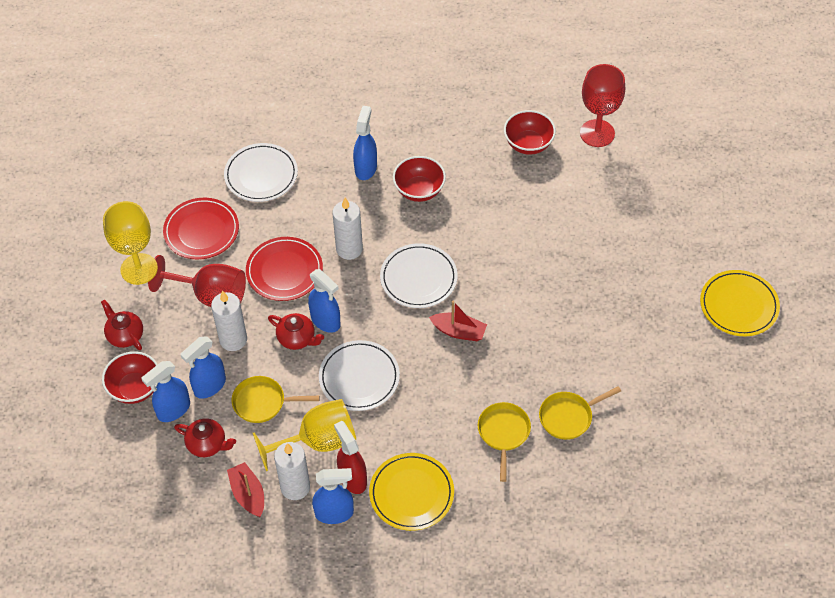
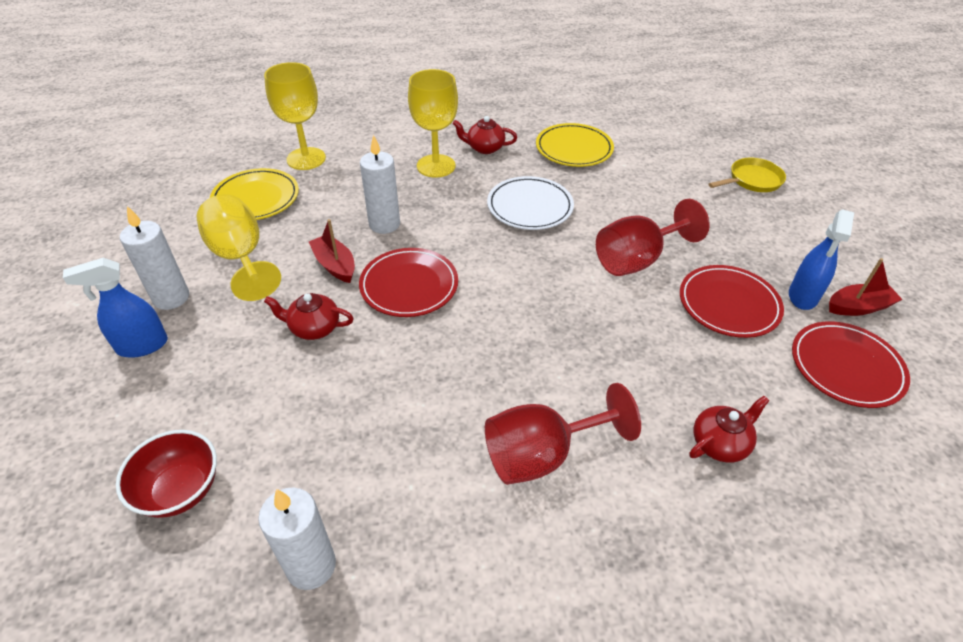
blue spray bottle: [141,361,190,422] [180,336,226,399] [308,269,341,333] [312,468,354,524] [353,106,377,180] = 5 -> [63,258,168,358] [789,209,854,310] = 2
red bowl: [102,351,158,404] [393,156,446,202] [504,110,556,155] = 3 -> [116,430,217,518] = 1
red plate: [163,198,239,259] [246,237,323,301] = 2 -> [359,248,458,317] [680,265,784,338] [792,321,910,408] = 3
red spray bottle: [334,421,367,494] = 1 -> none = 0
white plate: [224,143,298,202] [319,340,400,411] [380,243,458,308] = 3 -> [487,176,574,230] = 1
yellow goblet: [103,201,154,285] [253,399,356,471] = 2 -> [197,194,281,301] [264,62,326,170] [408,69,458,178] = 3
yellow pan: [232,376,320,423] [478,402,531,482] [539,386,621,440] = 3 -> [709,158,786,192] = 1

